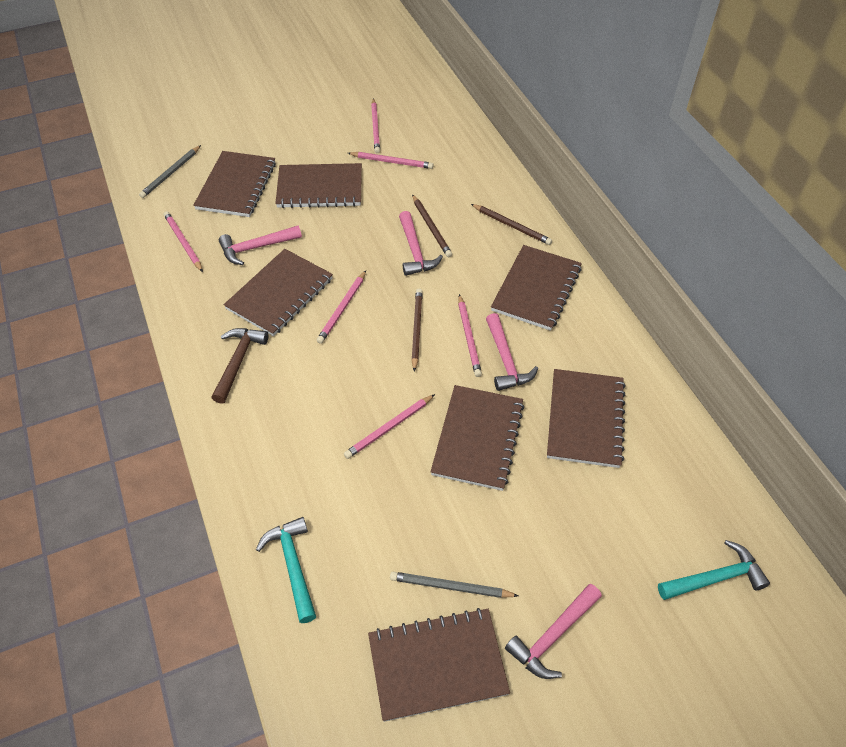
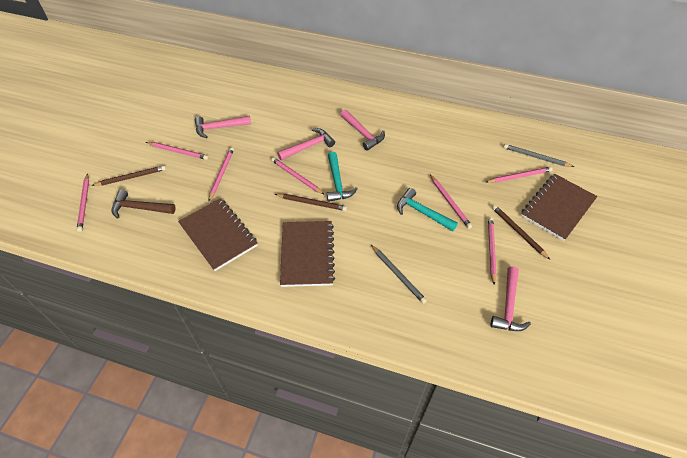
brown notebook: [193,151,276,217] [224,249,333,336] [275,163,362,208] [368,608,510,722] [430,385,524,491] [491,245,582,331] [547,369,626,468] = 7 -> [178,198,258,271] [280,221,335,287] [521,174,597,241] = 3
pink pencil: [164,211,203,272] [317,271,366,344] [344,394,435,459] [348,152,433,169] [371,98,380,153] [458,294,482,377] = 6 -> [77,173,89,232] [146,142,208,160] [209,147,234,201] [271,157,325,195] [430,175,472,229] [486,167,553,183] [488,217,496,284] = 7

